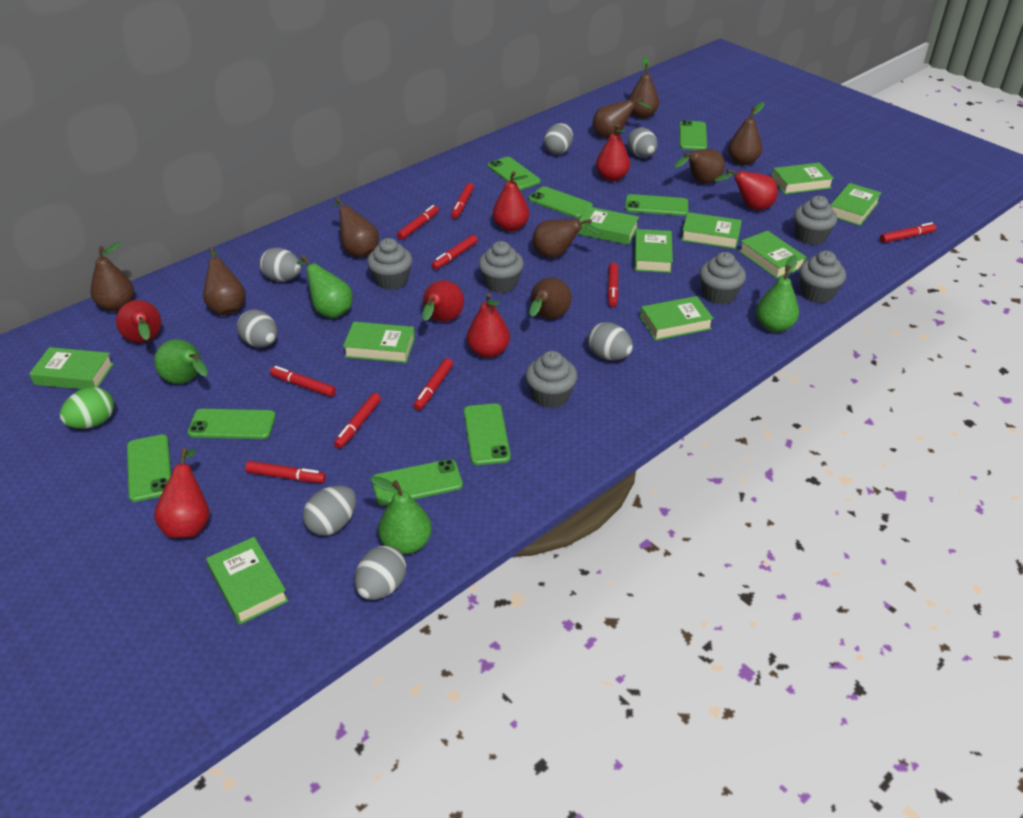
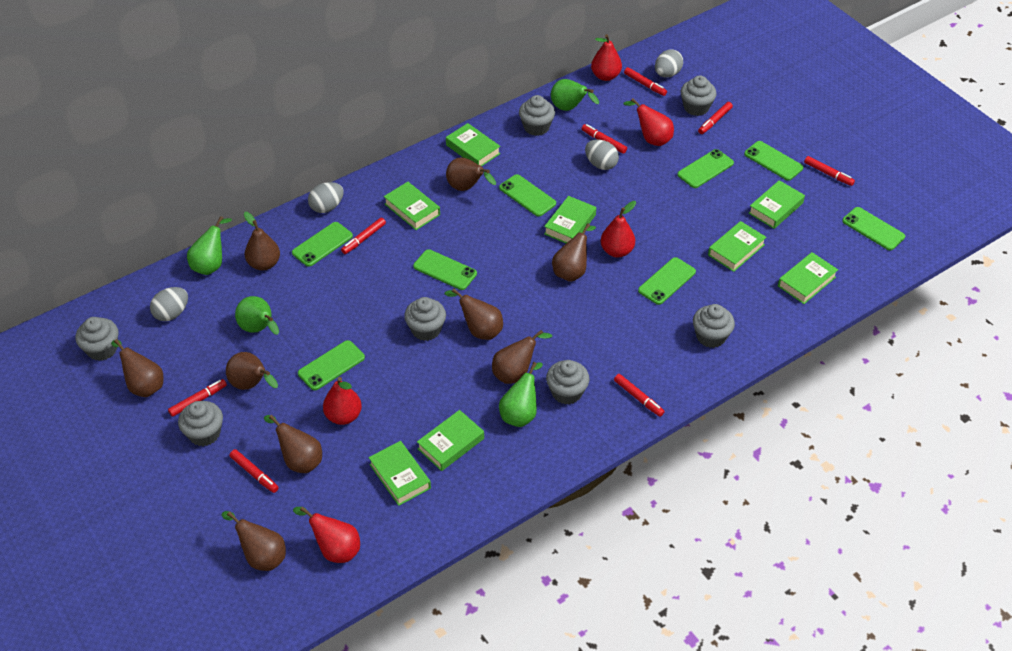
green book: [29,347,114,389] [206,537,288,625] [343,322,415,363] [577,206,639,245] [634,229,673,273] [640,296,714,341] [681,212,742,249] [739,231,807,279] [771,163,834,194] [831,183,881,226] = 10 -> [369,441,431,506] [384,182,440,230] [417,410,484,471] [446,123,500,166] [544,196,596,243] [708,221,766,272] [748,180,805,229] [778,252,838,304] = 8
green egg: [60,387,114,429] = 1 -> none = 0
grey cupcake: [367,238,413,290] [478,241,524,293] [525,351,578,408] [699,252,746,304] [794,196,837,245] [799,251,846,303] = 6 -> [75,317,118,361] [178,401,223,446] [404,297,446,341] [519,95,555,136] [546,360,590,404] [680,75,717,116] [693,304,735,348] = 7
grey egg: [237,310,277,347] [259,248,301,281] [303,485,356,536] [355,545,406,600] [544,123,573,154] [588,322,633,360] [627,127,658,157] = 7 -> [150,287,188,321] [308,182,344,213] [585,140,619,170] [655,49,683,77] = 4
red marker: [245,461,326,483] [270,366,336,397] [334,393,381,449] [397,205,439,240] [413,358,453,410] [431,235,478,270] [451,183,474,219] [607,262,619,307] [880,222,936,243] = 9 -> [168,379,227,417] [230,449,279,493] [341,217,386,254] [582,124,627,154] [614,374,664,417] [624,67,667,96] [698,102,733,134] [804,156,855,186] = 8
red pear: [116,300,161,343] [154,448,209,538] [423,280,464,322] [467,293,510,358] [493,171,529,232] [596,124,630,181] [714,169,778,210] = 7 -> [293,506,360,563] [323,377,362,425] [591,34,622,81] [601,201,636,258] [623,98,674,146] = 5

